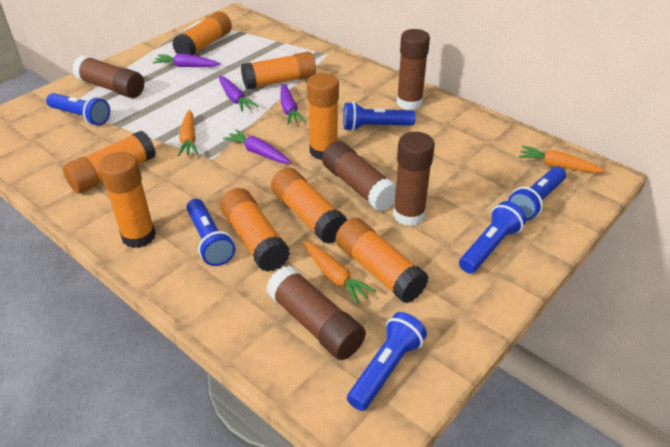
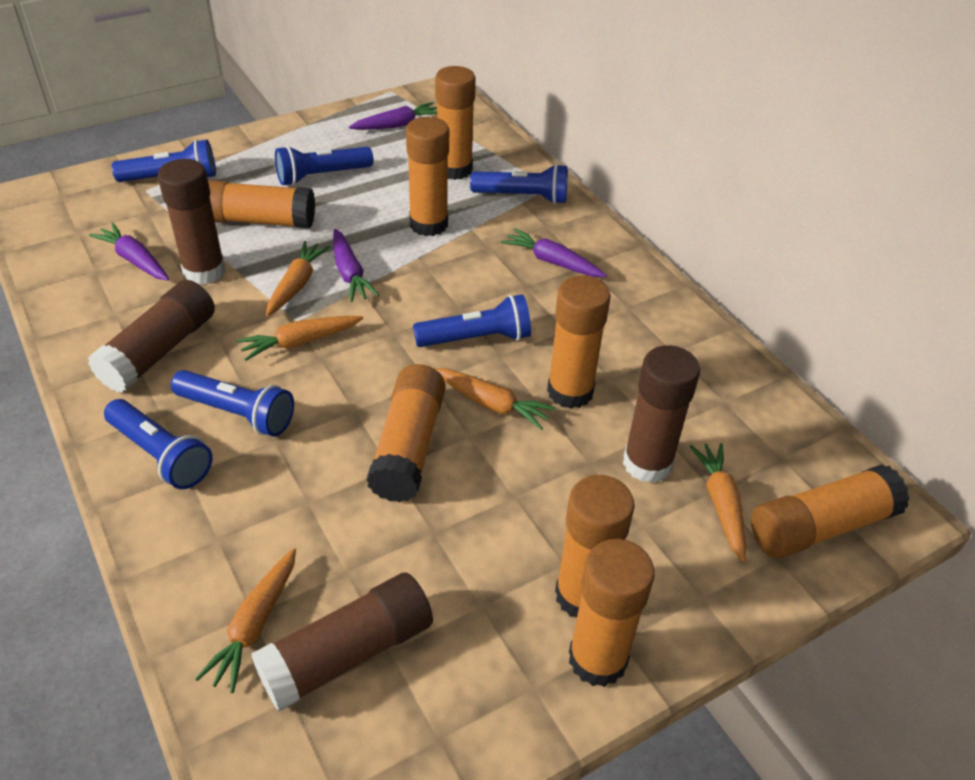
brown glue stick: [72,55,144,98] [266,266,366,360] [322,141,396,212] [393,132,435,226] [397,29,430,110] = 5 -> [88,280,215,393] [158,159,226,285] [251,572,433,711] [623,345,700,483] = 4
orange carrot: [178,110,198,157] [303,241,376,304] [519,146,606,173] = 3 -> [195,548,296,693] [237,316,363,361] [266,241,330,317] [434,368,556,430] [689,443,746,562] = 5

